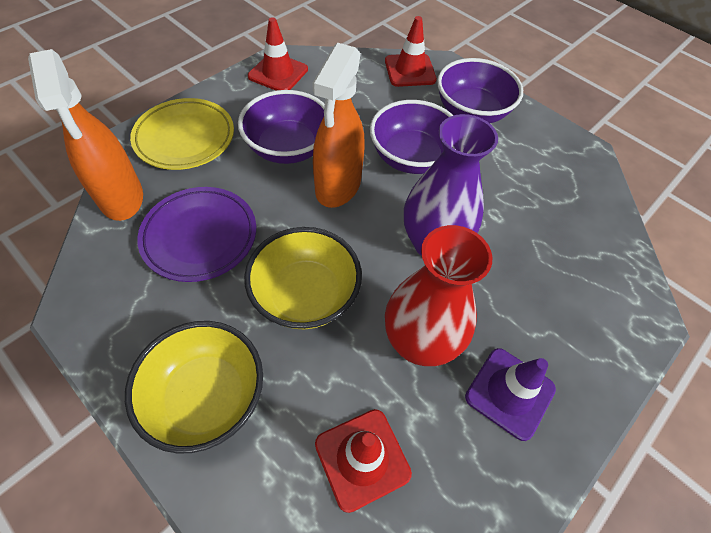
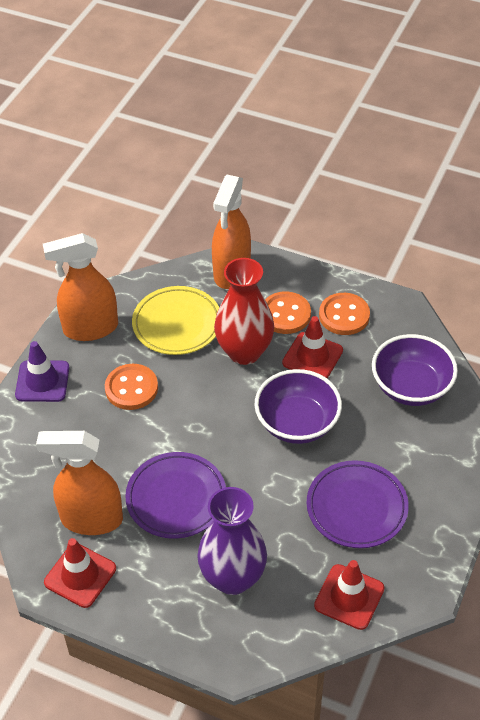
orange button: none = 0 -> [105,364,158,410] [265,292,311,334] [319,293,370,335] = 3
orange spray bottle: [28,49,143,221] [312,43,365,208] = 2 -> [36,431,123,535] [43,233,118,341] [212,175,251,289] = 3
purple bowl: [238,90,325,164] [370,100,454,174] [437,58,523,123] = 3 -> [254,369,342,444] [372,334,458,406] = 2
purple plate: [137,187,256,282] = 1 -> [125,452,226,539] [307,460,409,548] = 2
yellow bowl: [125,321,263,454] [244,227,362,329] = 2 -> none = 0

